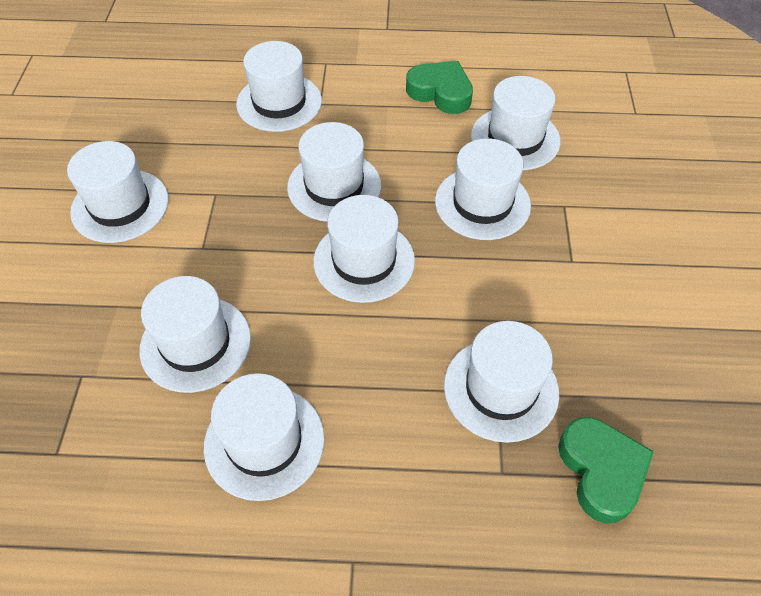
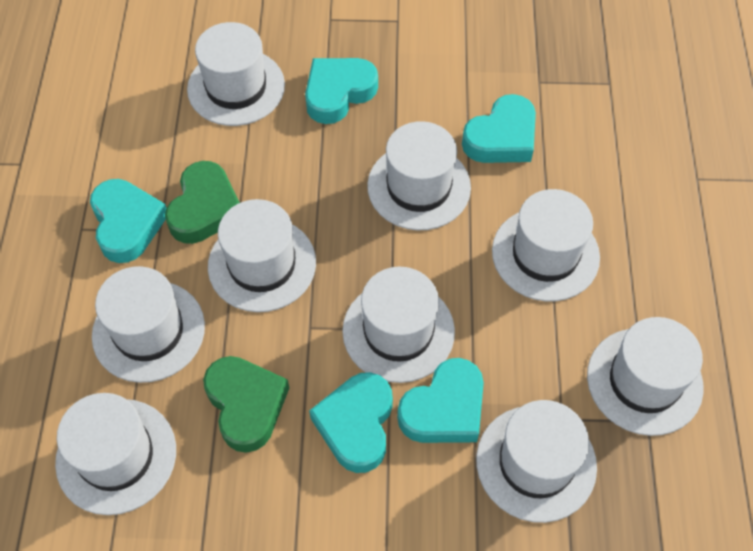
turquoise heart: none = 0 -> [90,179,166,263] [305,58,378,124] [309,372,393,473] [397,358,484,443] [462,94,536,163] = 5

